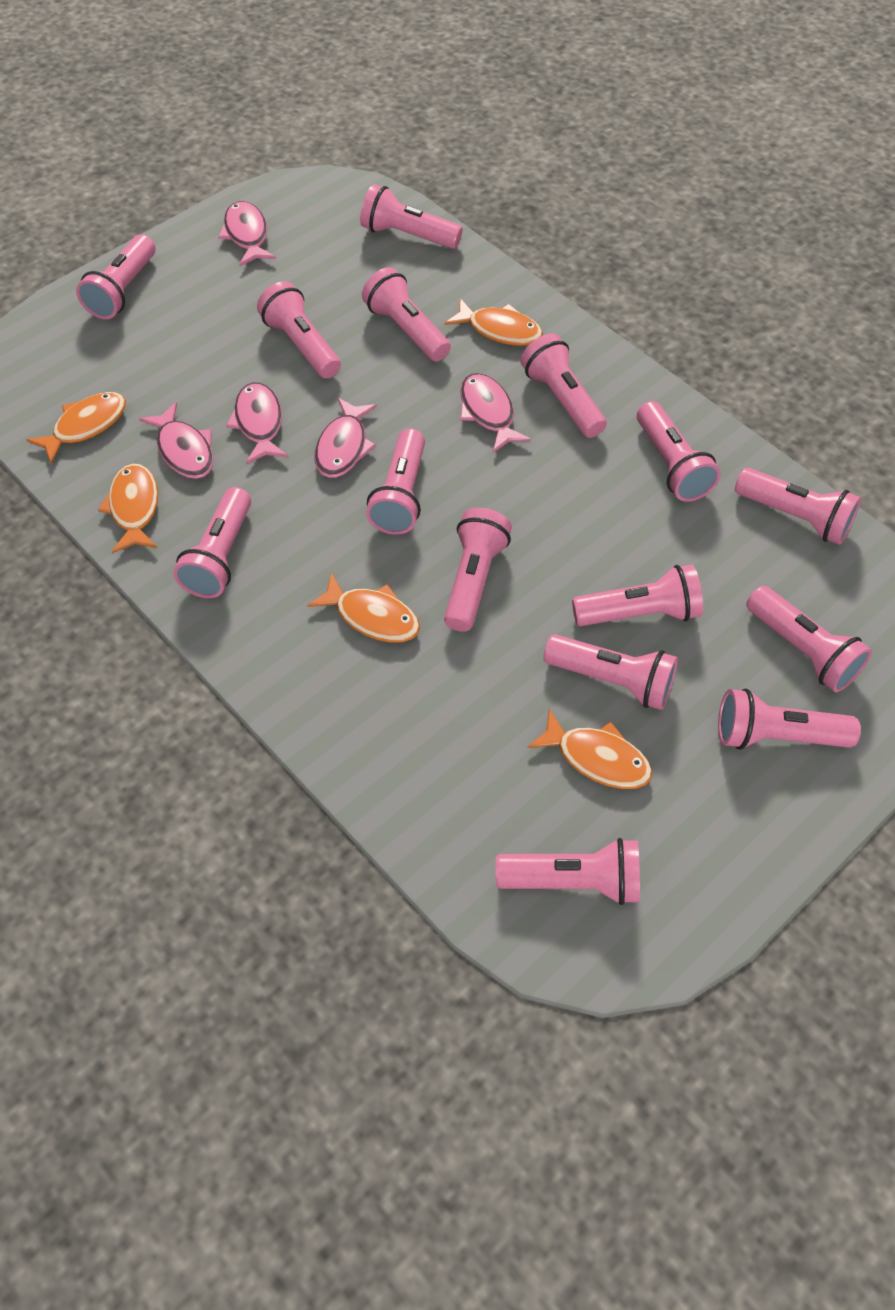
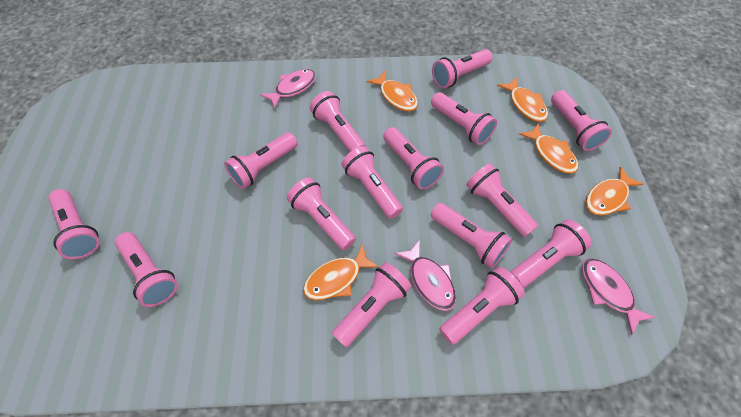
pink fish: [139,402,214,479] [218,201,276,266] [226,382,288,464] [315,398,377,478] [460,373,531,453] = 5 -> [260,69,316,108] [394,240,456,311] [582,258,656,335] = 3

